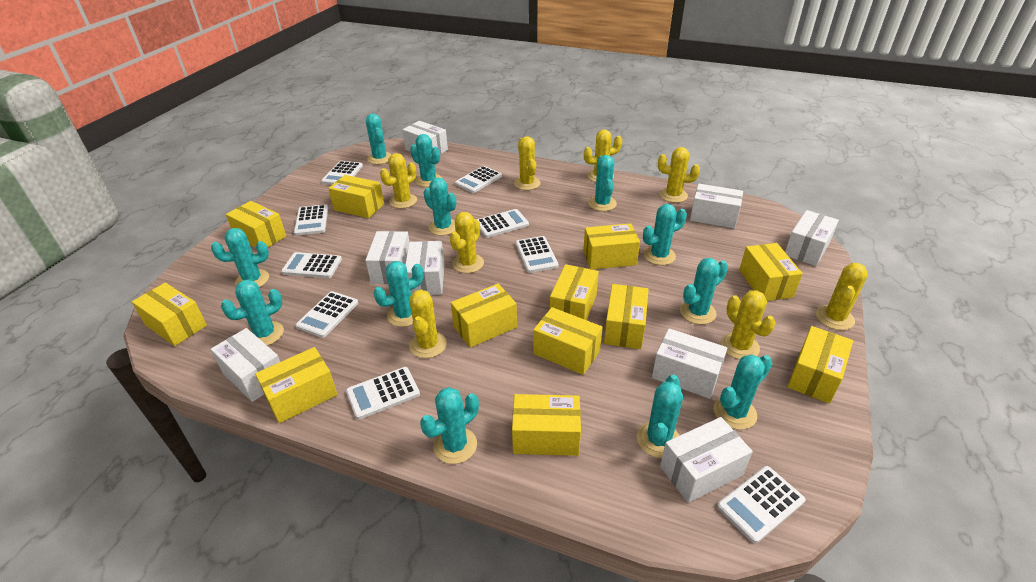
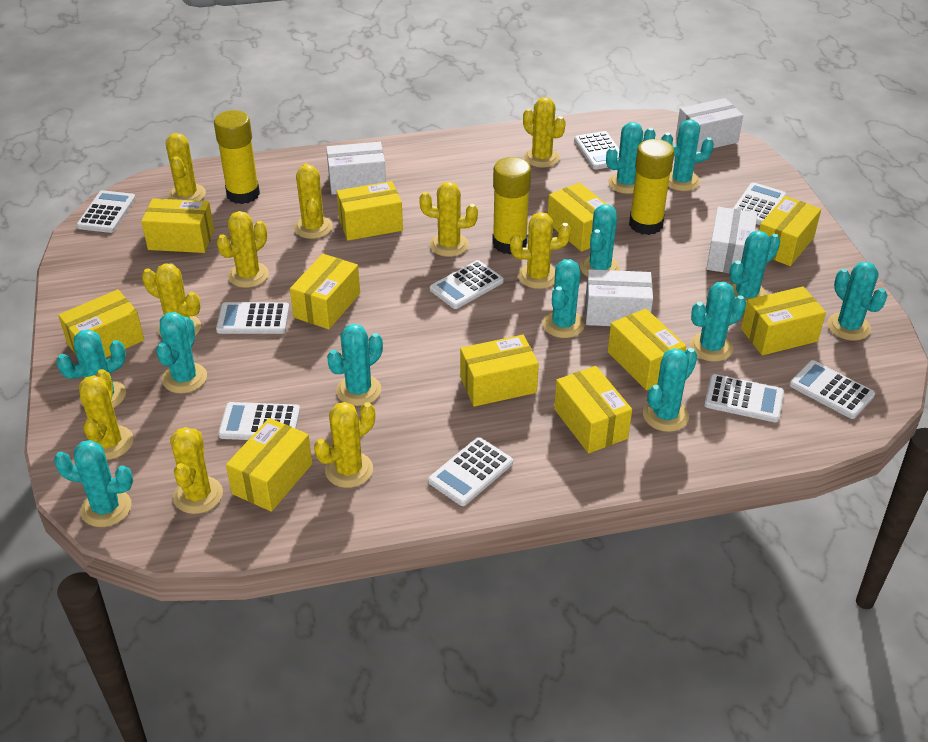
white box: [210,328,280,402] [365,231,409,284] [402,121,448,155] [406,241,445,295] [652,328,728,399] [660,417,753,503] [690,184,743,229] [785,210,839,266] = 8 -> [326,142,386,195] [585,269,653,326] [676,98,743,152] [706,207,757,273] = 4
yellow box: [132,283,207,346] [226,201,286,248] [255,347,338,423] [328,175,384,218] [451,284,517,348] [512,394,581,456] [533,307,603,375] [550,264,599,320] [583,223,640,269] [604,284,649,349] [739,243,803,301] [788,326,853,404] = 12 -> [58,289,144,357] [141,198,214,253] [226,418,312,512] [290,254,360,329] [337,181,403,241] [460,335,539,407] [548,183,606,252] [554,366,632,453] [608,308,686,390] [741,286,826,355] [759,196,821,266] = 11
yellow cactus: [380,153,417,209] [409,290,447,358] [450,212,484,273] [514,136,541,190] [584,129,622,182] [658,147,700,203] [721,290,776,359] [816,263,868,330] = 8 -> [79,369,134,460] [142,263,201,337] [166,133,206,201] [170,427,223,514] [217,211,269,288] [294,163,333,239] [314,402,375,488] [419,182,478,257] [510,212,571,289] [523,97,566,168] = 10
yellow glue stick: none = 0 -> [214,110,260,204] [492,157,531,254] [629,139,675,235] = 3

